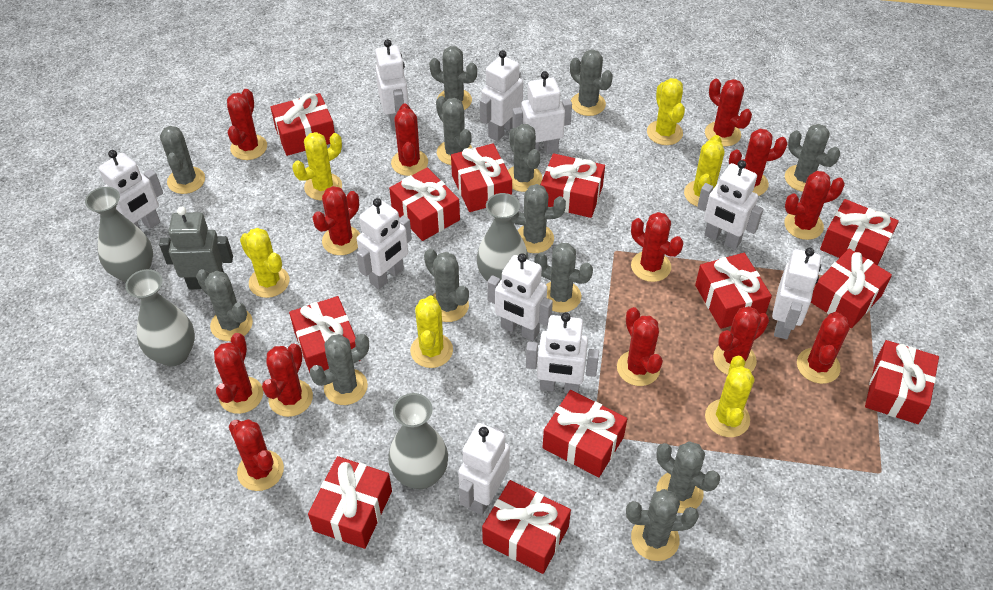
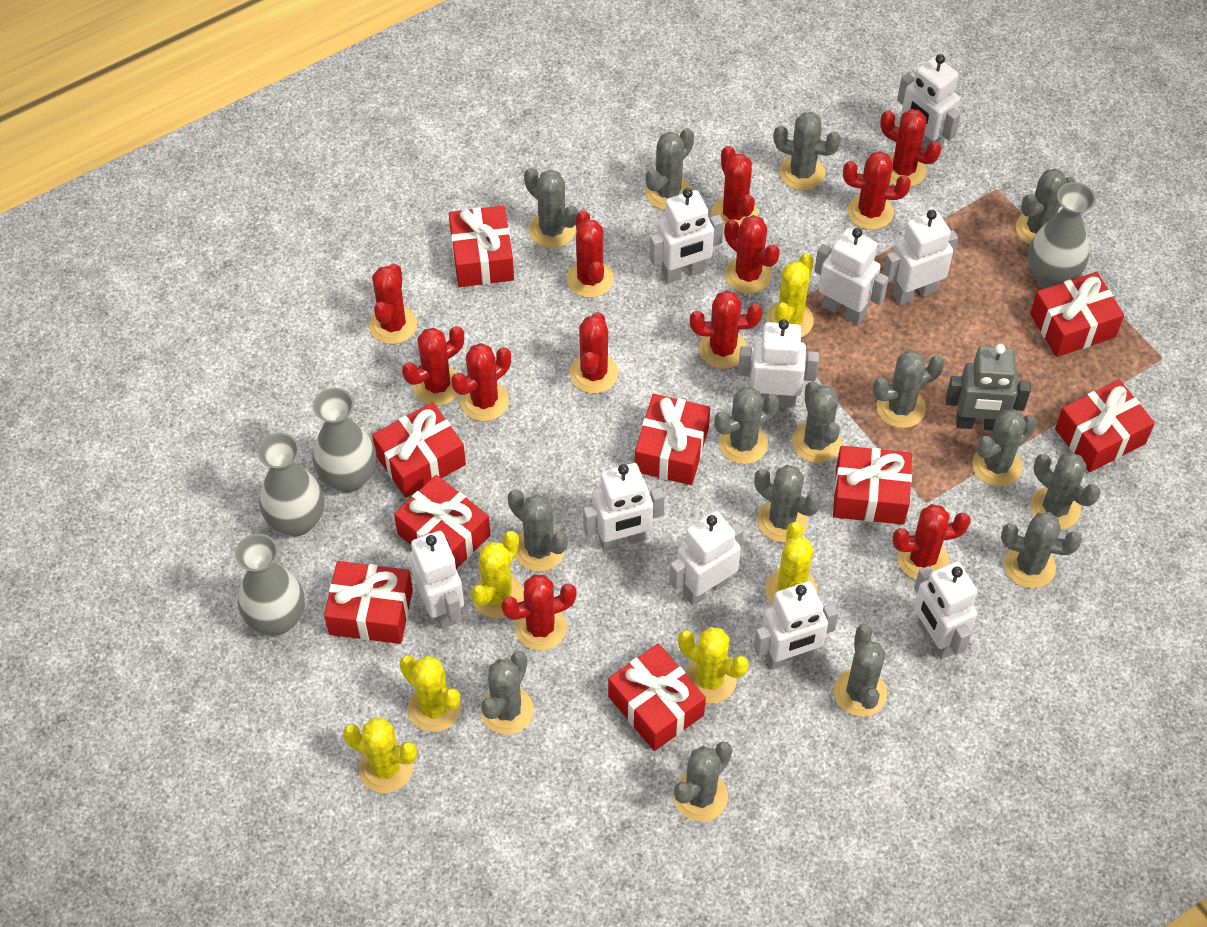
grey cactus: [160,126,205,194] [196,269,253,341] [310,334,369,405] [424,249,469,322] [429,46,477,110] [436,96,472,165] [508,124,542,192] [511,184,566,253] [534,243,593,313] [570,49,613,116] [626,489,699,561] [656,441,720,513] [785,124,840,192] = 13 -> [480,651,534,735] [508,489,568,572] [524,167,578,248] [645,128,694,210] [673,742,732,822] [714,387,779,464] [755,465,821,542] [773,112,841,190] [792,381,842,463] [834,624,887,717] [872,350,945,428] [972,409,1037,487] [1001,512,1082,589] [1016,169,1076,244] [1030,452,1100,530] = 15
red cactus: [214,333,263,414] [227,89,267,160] [229,419,284,491] [262,343,313,417] [312,186,360,255] [391,104,428,176] [617,307,663,386] [631,212,683,282] [705,79,752,146] [713,306,769,375] [729,129,788,196] [784,171,845,240] [797,312,850,384] = 13 -> [369,264,417,344] [402,326,464,406] [451,343,511,421] [501,575,577,651] [567,210,614,298] [570,312,618,393] [690,290,762,369] [712,146,758,229] [724,215,780,294] [843,151,911,230] [880,109,941,187] [892,504,971,580] = 12
red gift: [271,93,335,156] [289,296,360,373] [308,456,392,549] [389,167,460,241] [451,144,512,212] [482,480,571,574] [540,153,605,218] [543,390,627,477] [695,253,772,329] [811,249,892,328] [820,199,899,265] [865,340,939,424] = 12 -> [324,561,413,644] [372,402,466,498] [394,475,491,569] [449,205,514,287] [608,643,706,751] [635,394,710,485] [833,446,912,525] [1030,272,1124,357] [1055,380,1155,472] = 9

